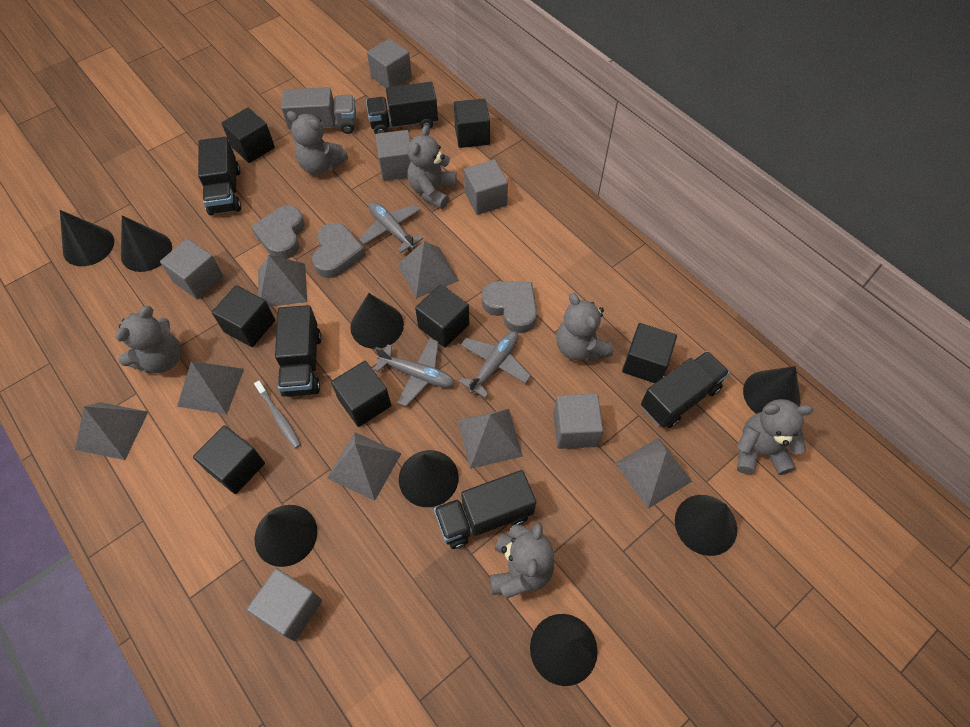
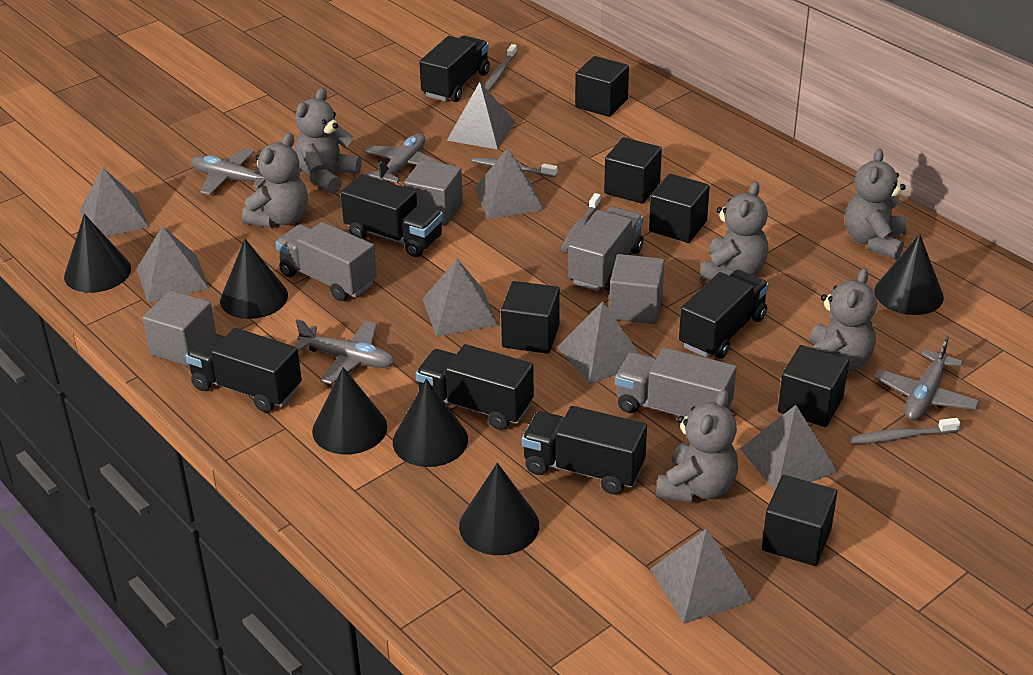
black cone: [60,210,114,266] [121,215,172,272] [255,505,317,567] [350,293,404,349] [399,450,459,507] [530,614,598,686] [675,495,737,556] [743,366,800,414] = 8 -> [64,214,131,293] [220,239,288,319] [312,367,387,454] [393,379,468,467] [459,463,539,555] [874,234,944,315] = 6
black cube: [193,425,265,494] [212,285,275,347] [222,108,275,163] [331,361,391,427] [415,284,469,348] [454,99,490,148] [622,323,677,383] = 7 -> [501,281,560,354] [575,56,629,117] [604,137,662,204] [649,174,710,243] [762,475,837,566] [778,345,849,427] = 6
black truck: [198,137,241,215] [275,305,322,397] [366,82,438,134] [434,470,536,549] [641,351,730,428] = 5 -> [185,328,302,413] [341,174,443,257] [416,344,534,430] [419,36,490,102] [522,406,647,495] [679,270,769,359] = 6
grey cube: [160,238,224,300] [246,568,322,641] [367,38,412,88] [375,130,411,181] [464,160,508,215] [553,393,603,449] = 6 -> [142,290,216,367] [404,160,463,226] [609,254,665,324] = 3
grey heart: [251,205,305,259] [312,223,366,278] [481,281,537,333] = 3 -> none = 0
grey plane: [359,201,423,253] [374,338,455,406] [459,331,531,398] = 3 -> [191,148,267,195] [295,319,394,384] [363,133,441,183] [874,336,980,421] = 4
grey pyramid: [75,402,148,460] [177,361,244,414] [258,255,307,307] [327,432,402,501] [397,241,459,298] [458,409,523,469] [615,437,692,509] = 7 -> [79,168,149,237] [137,226,209,303] [422,259,498,337] [447,82,516,150] [475,148,544,219] [557,301,640,384] [650,528,754,624] [740,405,838,491] = 8
grey toothbrush: [254,381,301,448] = 1 -> [472,157,557,177] [485,44,517,91] [560,193,601,252] [850,418,960,444] = 4
grey truck: [281,87,356,134] = 1 -> [275,222,377,301] [568,207,643,291] [615,347,736,417] = 3

